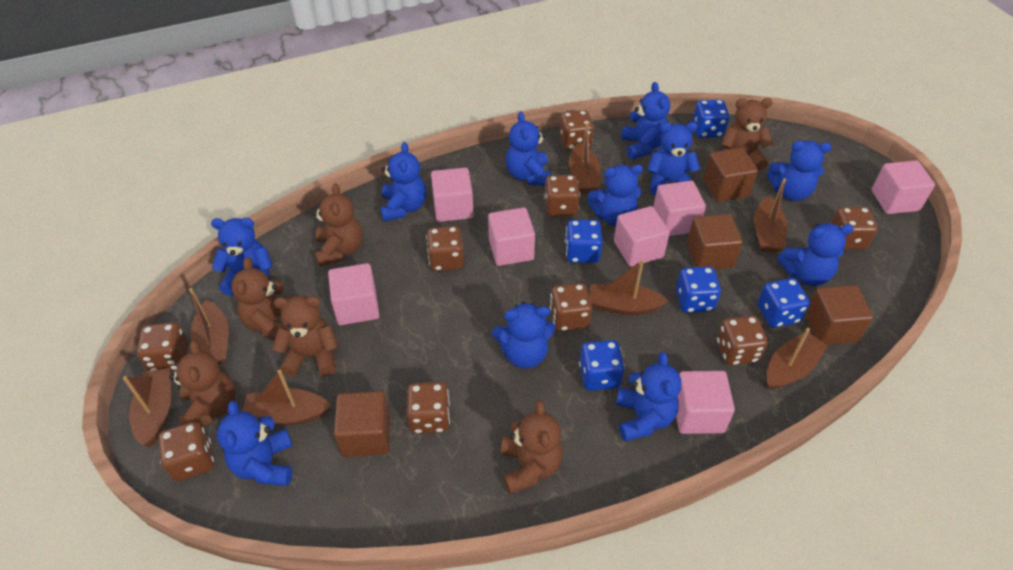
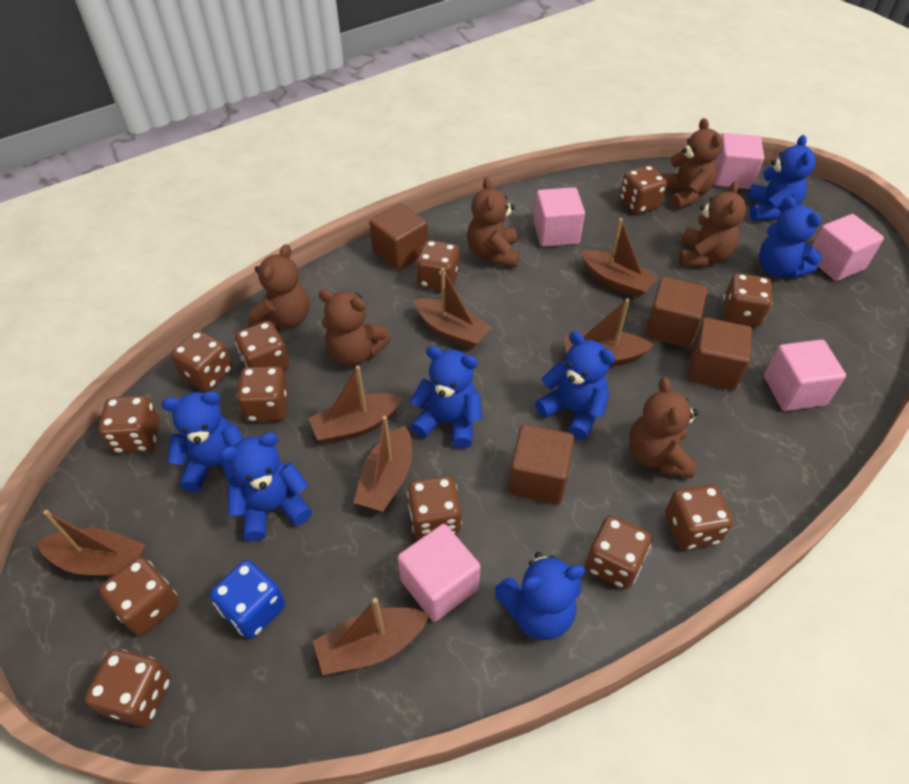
blue dice: [565,220,603,263] [579,340,625,391] [676,266,721,313] [692,100,729,138] [758,278,810,328] = 5 -> [210,560,285,639] = 1
blue teddy bear: [211,218,273,296] [217,401,293,486] [380,142,426,221] [492,302,555,369] [506,112,551,186] [587,165,643,226] [616,352,681,442] [621,82,670,159] [647,122,701,196] [767,140,832,201] [777,223,854,286] = 11 -> [162,391,244,492] [219,432,312,542] [410,346,482,449] [494,552,585,640] [535,331,615,440] [747,135,816,221] [759,196,822,279] = 7
brown dice: [137,322,188,371] [158,422,214,481] [406,382,450,434] [426,226,464,271] [544,175,580,217] [550,283,592,331] [559,110,594,150] [717,315,768,365] [831,207,878,250] = 9 -> [85,649,171,726] [98,395,160,453] [99,557,179,636] [171,330,233,391] [235,321,290,371] [236,366,289,422] [407,476,462,540] [416,240,460,291] [586,515,652,589] [620,165,667,214] [665,484,733,550] [723,273,772,327] = 12
pink cube: [328,263,379,325] [431,168,474,222] [488,208,535,266] [614,206,670,267] [653,181,706,236] [676,371,735,434] [872,160,935,214] = 7 -> [398,524,480,622] [534,187,585,247] [714,133,764,189] [764,339,846,411] [812,214,884,281] = 5

